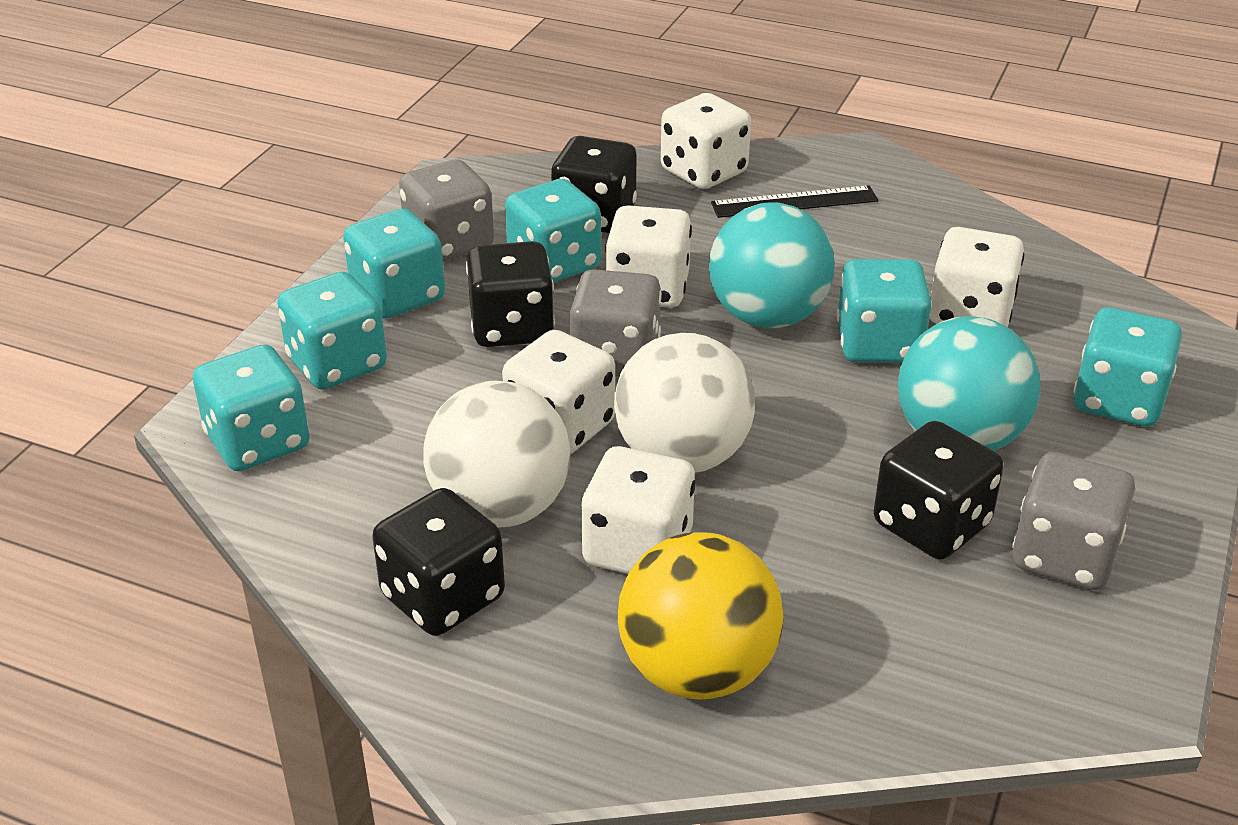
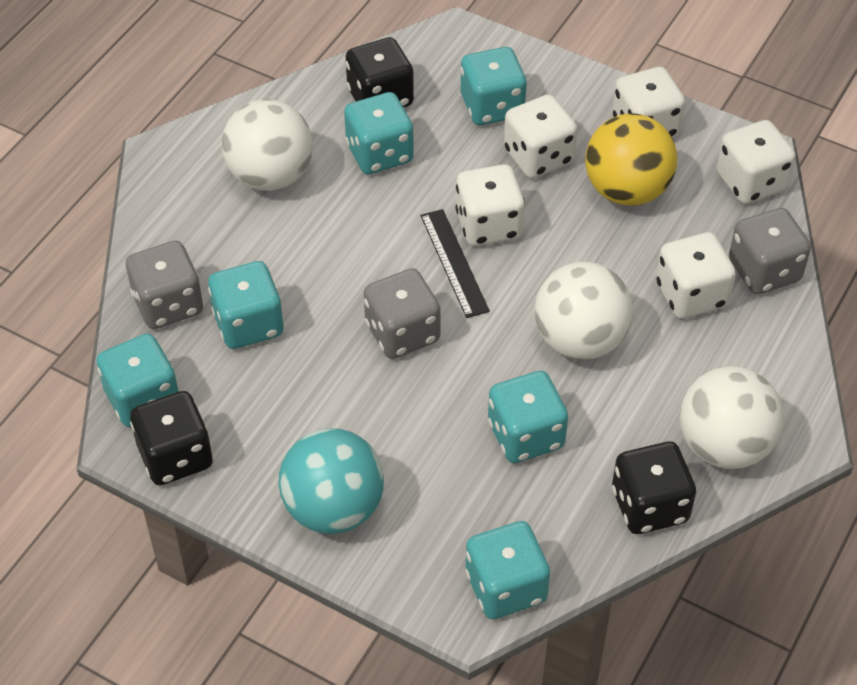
black dice: [372,488,505,636] [466,241,555,347] [551,136,637,233] [874,421,1004,559] = 4 -> [130,391,213,485] [346,37,414,108] [612,442,696,534] = 3
turquoise ball: [709,202,835,329] [898,316,1041,451] = 2 -> [278,428,384,534] = 1
white ball: [424,381,571,528] [614,333,755,473] = 2 -> [221,99,313,191] [534,262,633,360] [680,366,784,469] = 3

